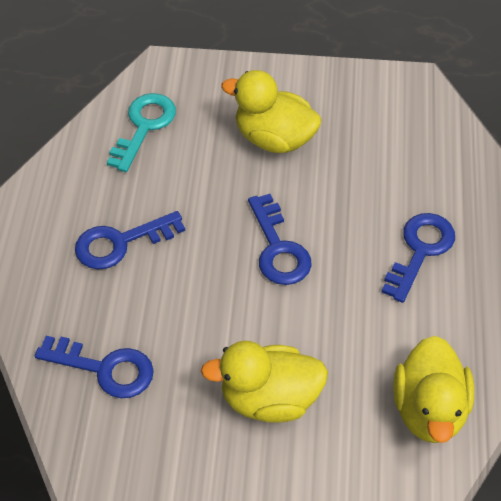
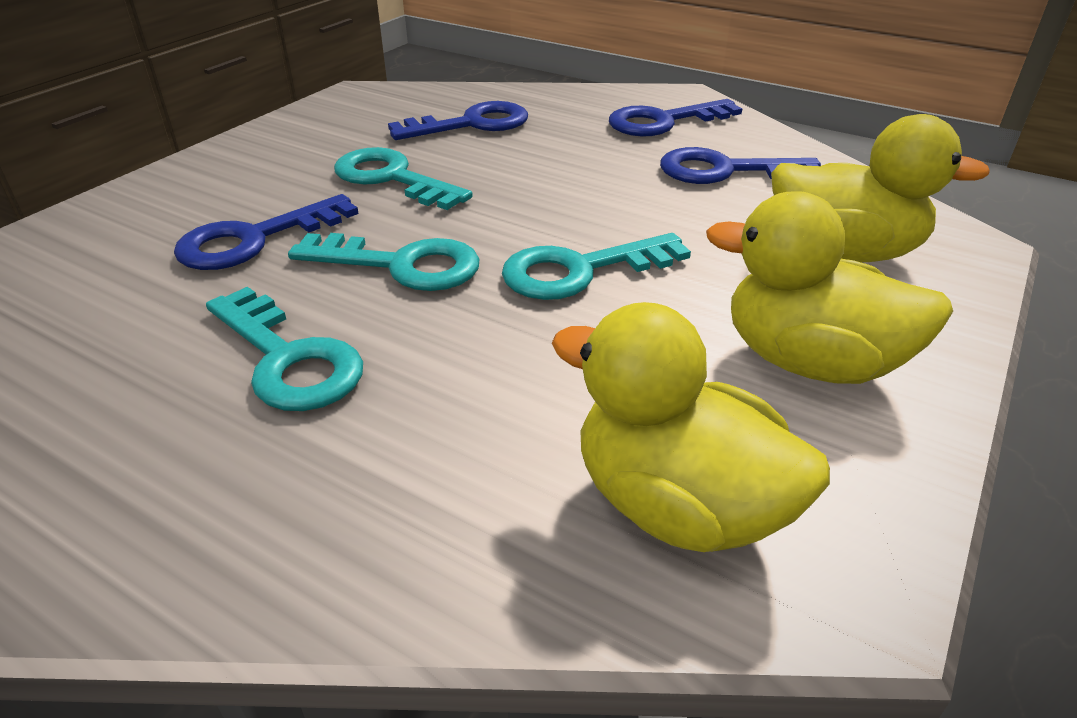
turquoise key: [107,93,176,172] = 1 -> [206,287,363,411] [288,233,479,291] [334,147,473,210] [502,233,691,300] = 4

